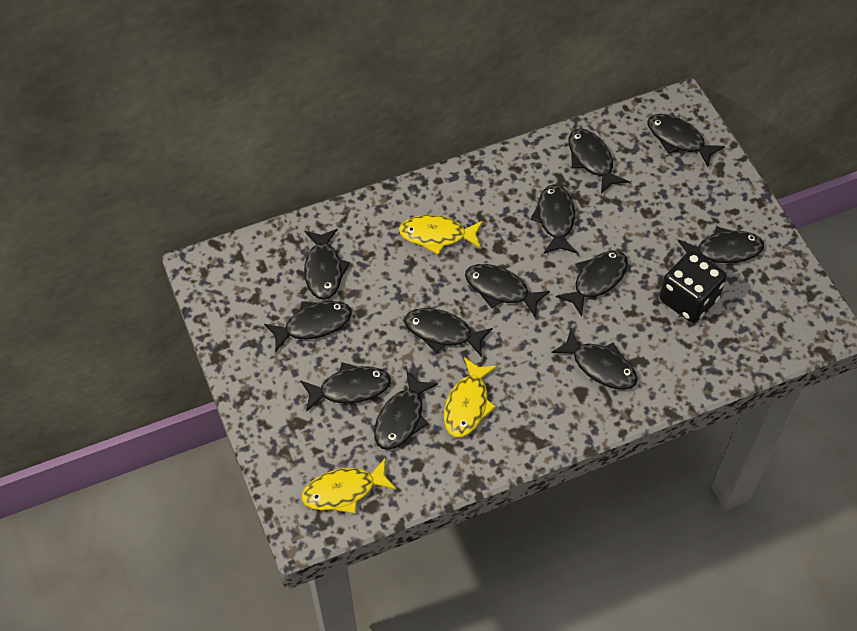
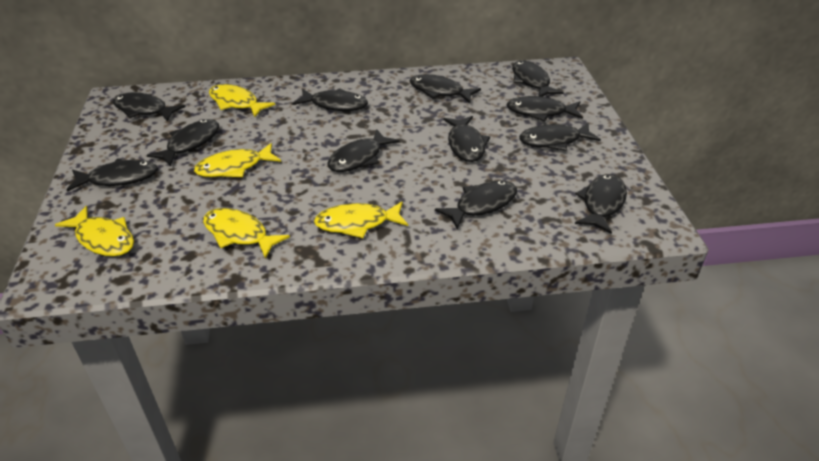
black dice: [659,250,726,323] = 1 -> none = 0
yellow fish: [302,457,397,514] [399,215,483,255] [444,357,498,437] = 3 -> [55,206,134,256] [194,143,281,177] [203,208,290,259] [209,84,275,117] [314,201,408,238] = 5

